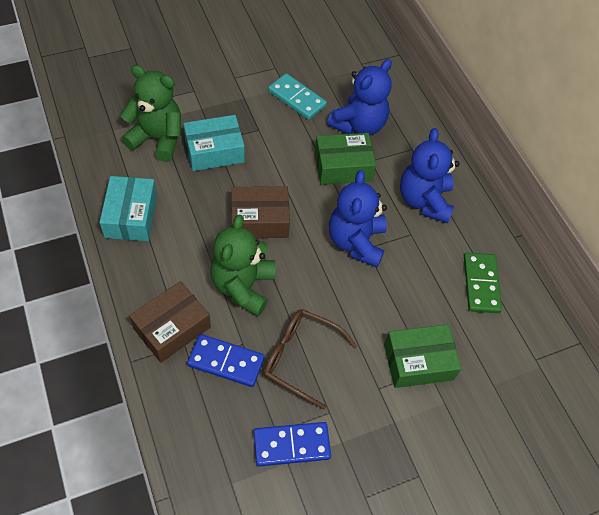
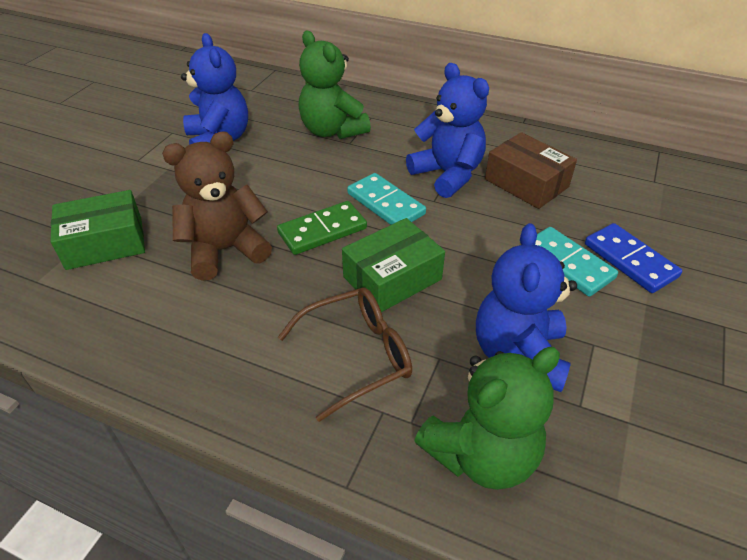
blue domino: [187,334,264,387] [254,422,331,467] = 2 -> [585,223,682,293] = 1
brown box: [129,281,211,363] [231,186,290,238] = 2 -> [485,132,577,209] = 1
brown teddy bear: none = 0 -> [162,131,272,281] = 1
turquoise box: [100,176,157,241] [183,115,245,171] = 2 -> none = 0
turquoise domino: [268,73,327,120] = 1 -> [347,173,426,225] [535,227,618,297] = 2

